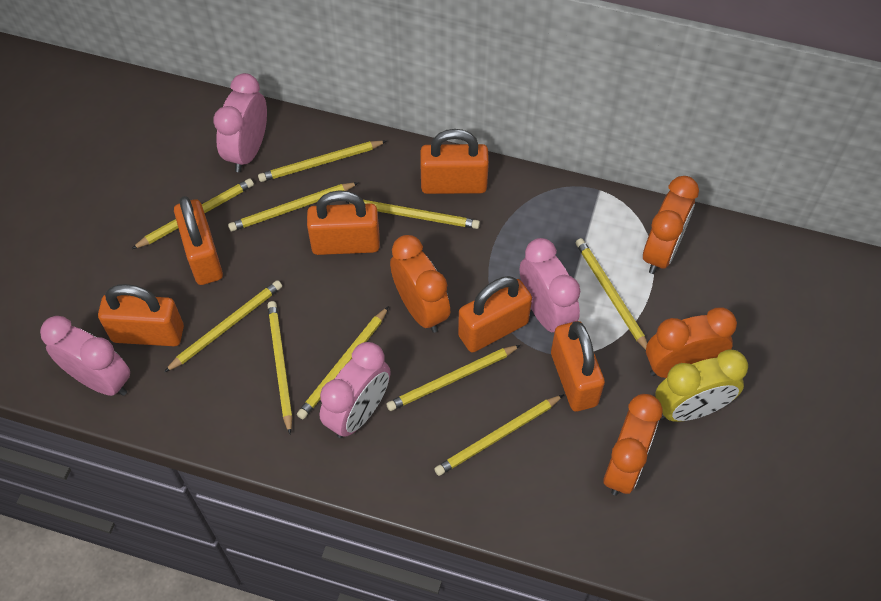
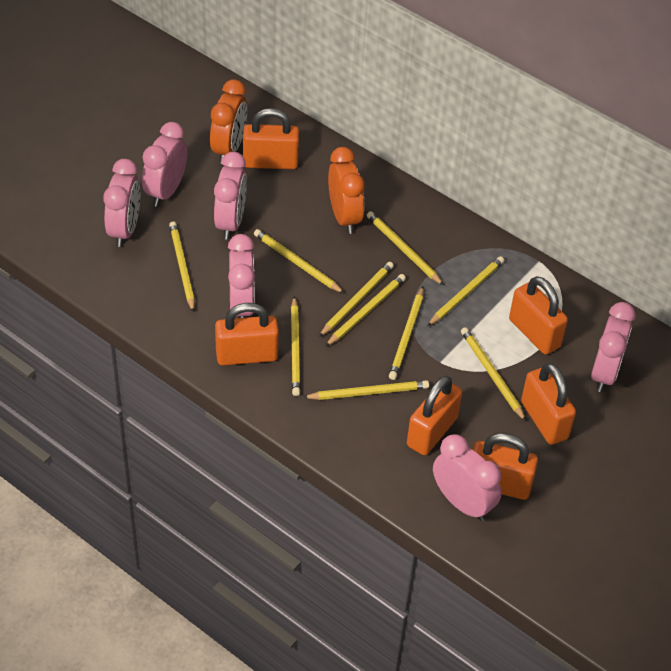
orange clock: [390,235,450,333] [603,394,663,496] [643,176,699,274] [646,307,737,378] = 4 -> [210,79,247,163] [328,147,365,234] = 2
pink clock: [40,316,130,396] [213,73,267,172] [320,342,390,438] [520,238,580,332] = 4 -> [103,159,140,247] [142,122,187,207] [214,152,247,240] [228,234,255,318] [433,434,502,521] [591,302,636,392] = 6
yellow clock: [656,349,748,422] = 1 -> none = 0

